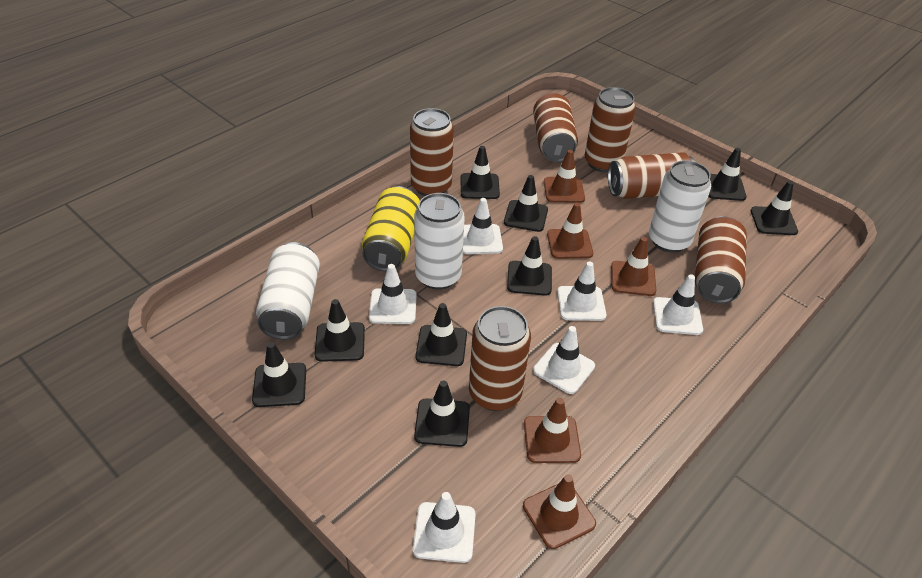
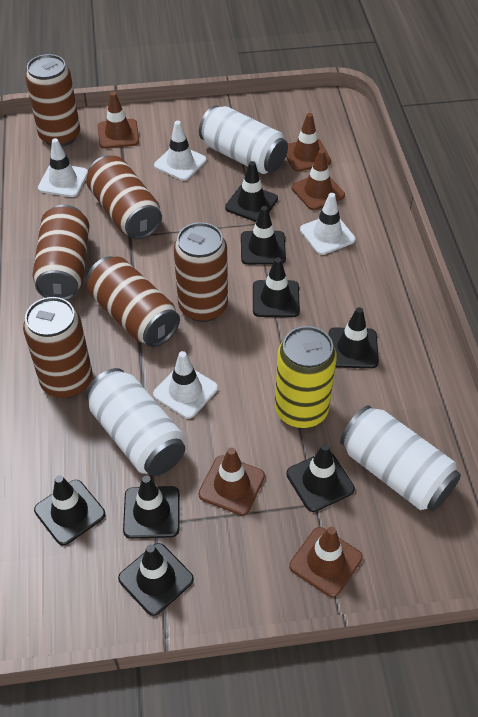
black traffic cone: [252,342,306,407] [315,299,365,362] [414,380,470,447] [416,303,467,366] [461,146,500,199] [504,175,548,232] [507,236,552,295] [708,148,746,201] [751,181,798,235] = 9 -> [34,475,105,546] [118,543,194,616] [123,475,180,539] [225,161,278,222] [241,206,286,265] [253,257,300,317] [286,444,355,512] [328,307,379,368] = 8
white traffic cone: [369,264,417,324] [413,492,476,563] [463,198,503,254] [533,326,595,394] [557,261,606,321] [653,274,703,335] = 6 -> [38,138,88,197] [153,351,218,419] [154,121,206,181] [300,193,355,255] = 4

